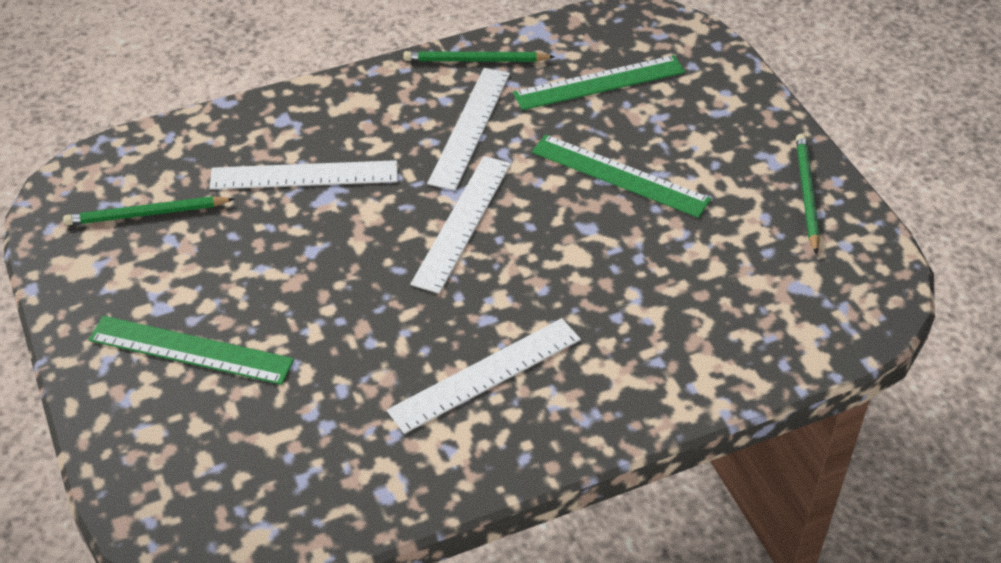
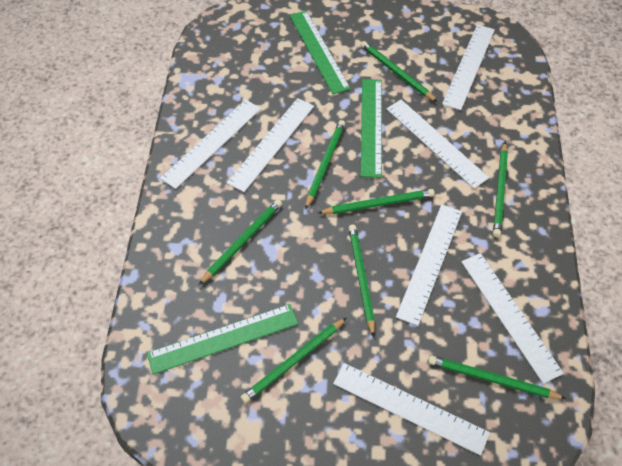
green pencil: [63,196,234,225] [403,51,555,62] [796,134,820,255] = 3 -> [199,199,282,285] [240,318,346,403] [305,120,345,210] [318,189,435,214] [349,225,375,337] [361,41,437,102] [428,356,566,399] [493,142,508,237] = 8
white ruler: [209,160,398,190] [387,318,581,434] [410,156,511,294] [427,68,510,191] = 4 -> [160,100,261,189] [227,98,314,192] [333,363,490,456] [386,100,489,189] [396,204,462,326] [442,25,495,110] [461,253,564,384] = 7

